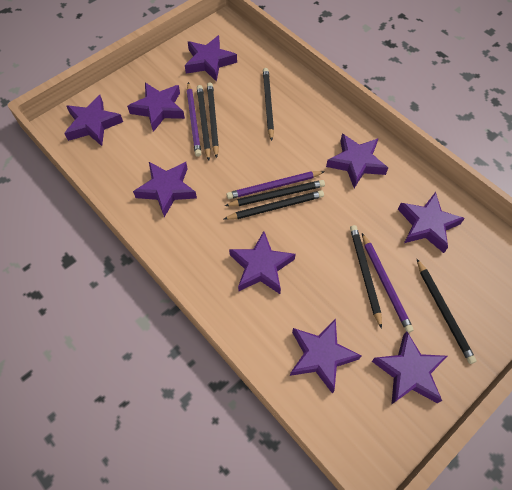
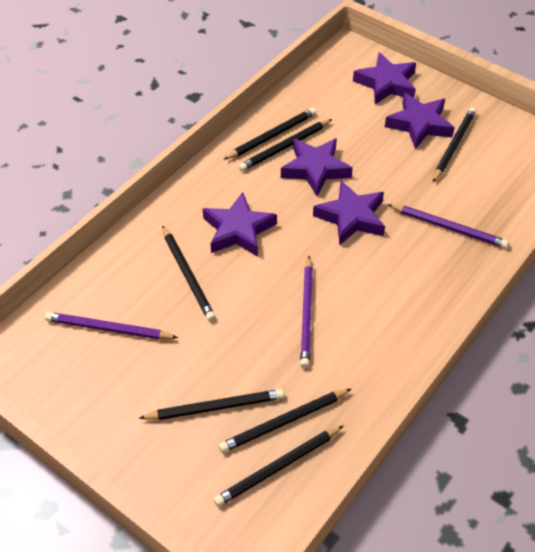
purple star: [64,95,123,146] [127,83,185,132] [133,162,197,217] [185,35,237,82] [229,231,296,294] [290,318,362,394] [326,134,388,188] [372,331,447,405] [398,192,465,253] = 9 -> [203,192,277,257] [281,138,353,196] [313,181,385,245] [353,52,416,104] [385,93,455,149] = 5

